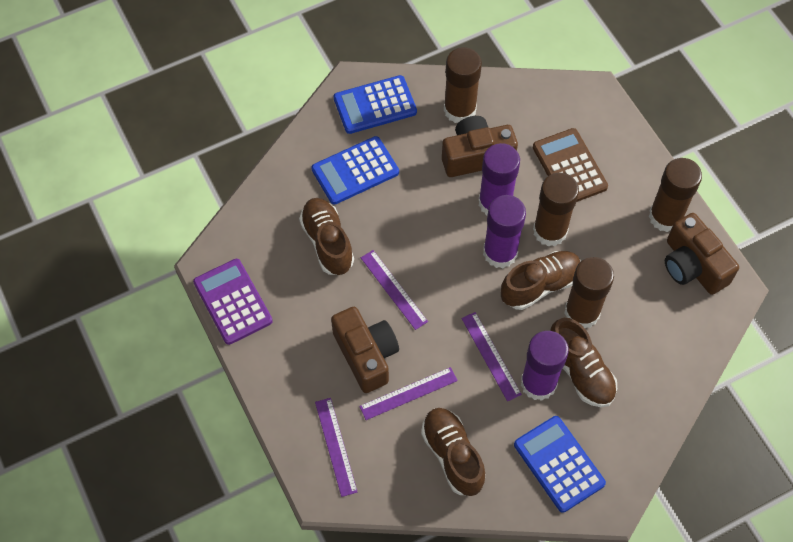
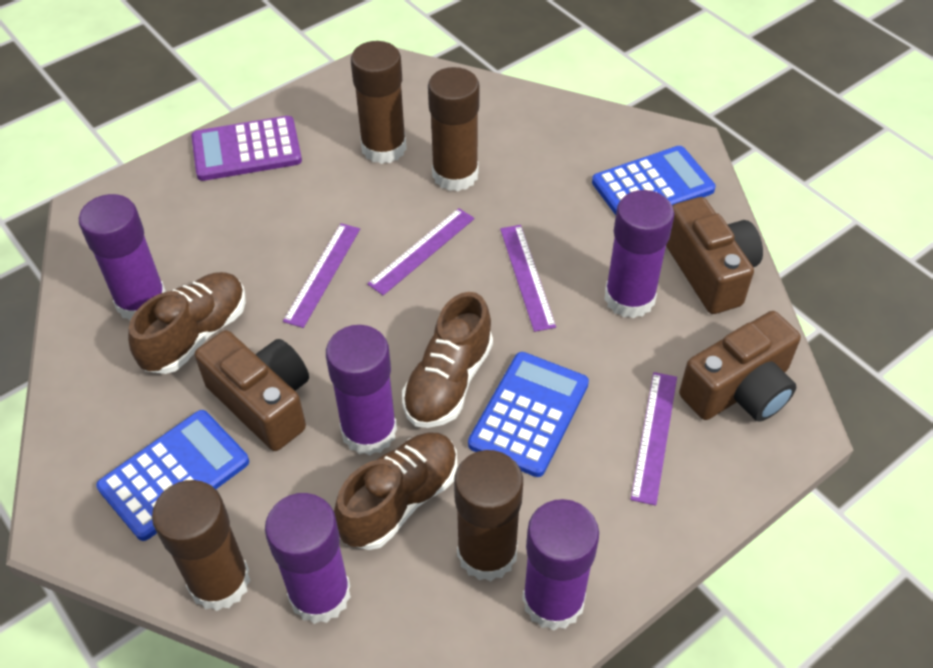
brown calculator: [533,128,608,202] = 1 -> none = 0
brown shoe: [299,198,354,275] [421,408,486,496] [501,251,581,310] [550,318,617,407] = 4 -> [128,272,246,374] [334,432,458,550] [402,292,493,428] = 3
purple glue stick: [479,143,520,216] [483,195,526,268] [521,331,569,401] = 3 -> [79,194,166,320] [265,493,351,624] [326,325,397,455] [522,499,599,631] [604,190,674,319] = 5

